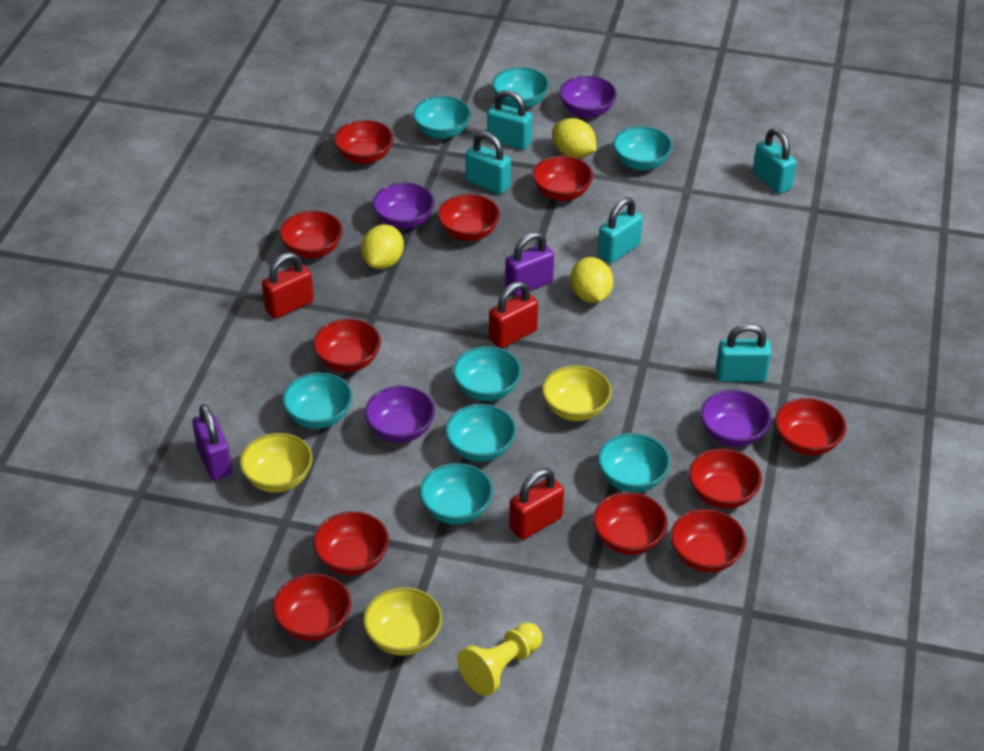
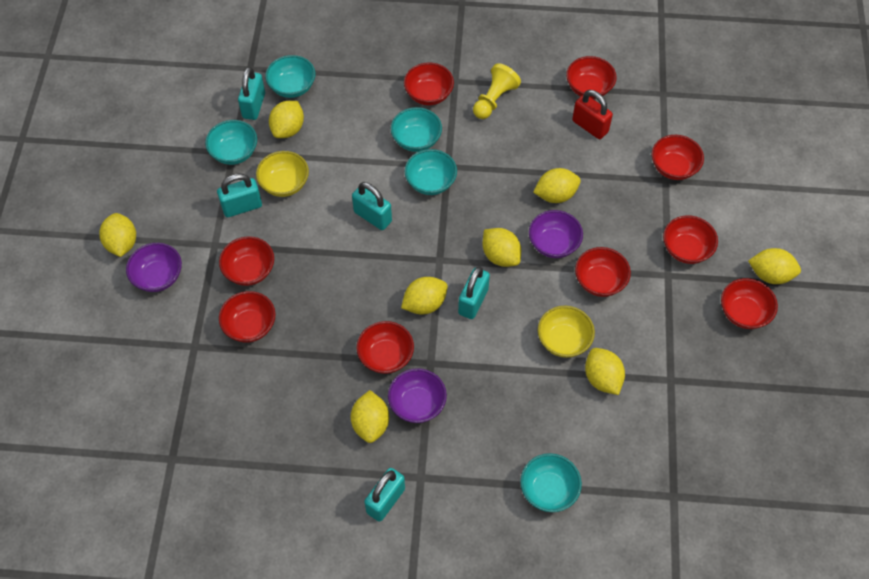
purple bowl: [365,386,435,443] [372,182,435,229] [559,76,617,118] [700,390,771,447] = 4 -> [126,243,182,292] [388,368,447,423] [529,210,583,258] = 3
purple padlock: [193,404,232,480] [505,232,554,296] = 2 -> none = 0
red bowl: [273,573,351,641] [279,210,343,258] [313,319,381,372] [313,511,389,575] [334,120,394,164] [438,194,500,241] [532,156,593,201] [593,492,668,555] [670,509,746,573] [689,448,762,509] [775,398,846,455] = 11 -> [219,236,274,286] [219,291,275,343] [356,321,414,374] [404,62,454,105] [566,56,617,99] [575,247,631,297] [652,135,704,180] [663,215,718,264] [721,278,778,329] = 9
red padlock: [262,252,314,319] [489,281,538,348] [509,469,564,540] = 3 -> [572,90,613,139] = 1
turquoise bowl: [282,372,353,429] [413,96,471,139] [419,463,493,524] [445,404,516,462] [453,346,522,401] [492,67,549,109] [598,433,670,493] [613,126,673,170] = 8 -> [205,120,257,165] [265,55,315,98] [391,107,442,152] [404,149,457,195] [520,453,582,512] = 5
yellow bowl: [240,433,312,493] [363,587,442,656] [542,365,612,421] = 3 -> [256,151,309,197] [538,306,595,358] = 2
yellow lemon: [361,224,404,269] [552,118,597,158] [570,257,613,303] = 3 -> [99,213,136,257] [269,101,304,138] [351,390,389,443] [401,277,448,314] [482,228,521,267] [533,168,581,203] [585,348,625,395] [748,248,801,284] = 8

